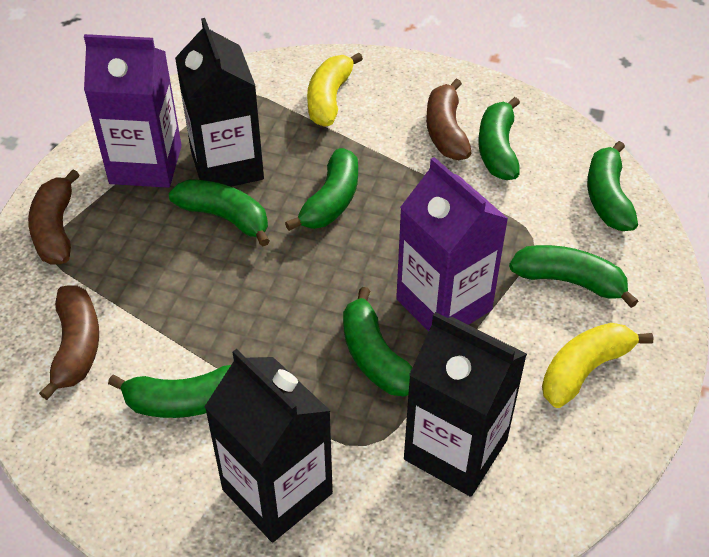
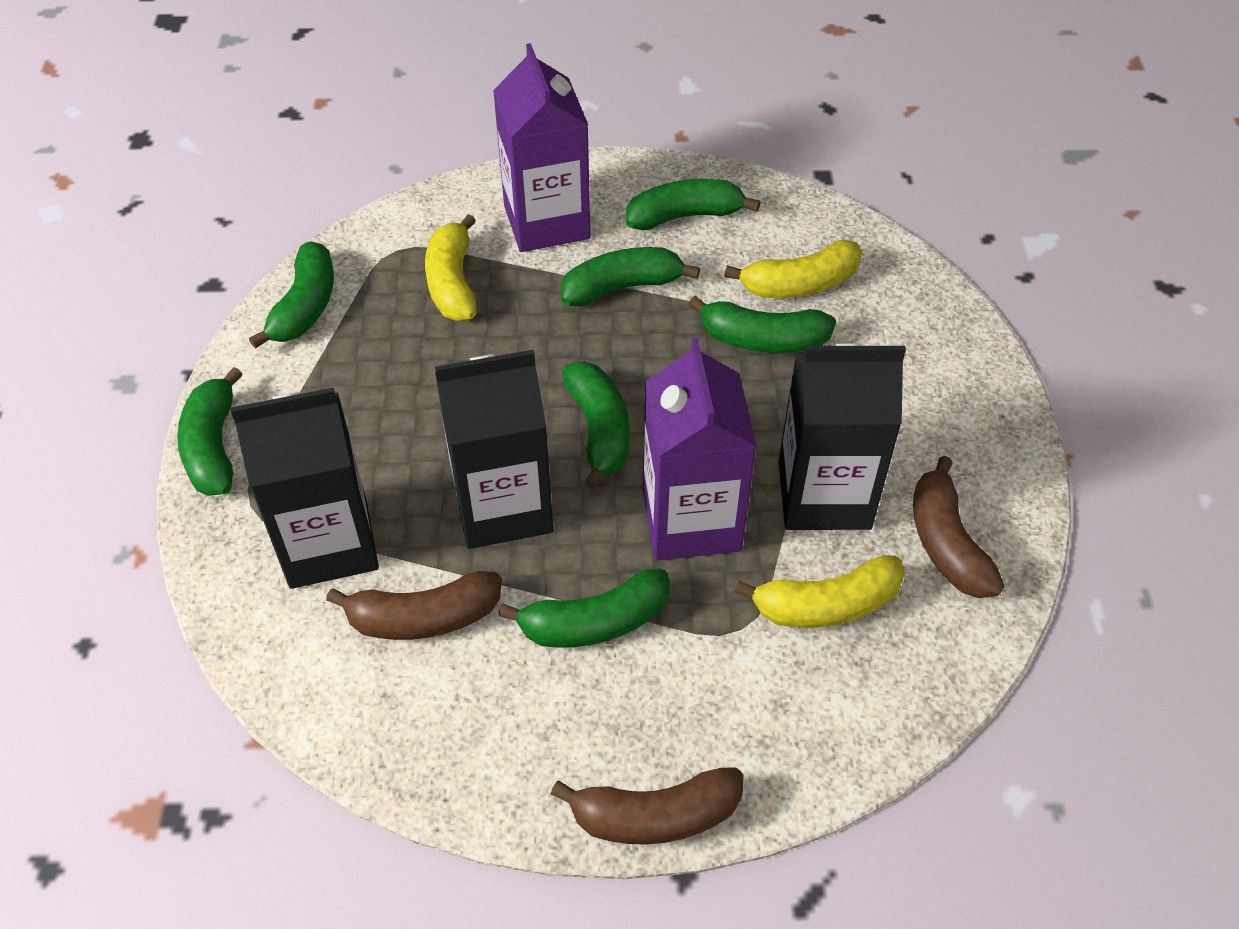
yellow banana: [307,52,363,127] [542,323,654,408] = 2 -> [425,214,477,321] [724,240,862,298] [734,555,905,628] = 3

